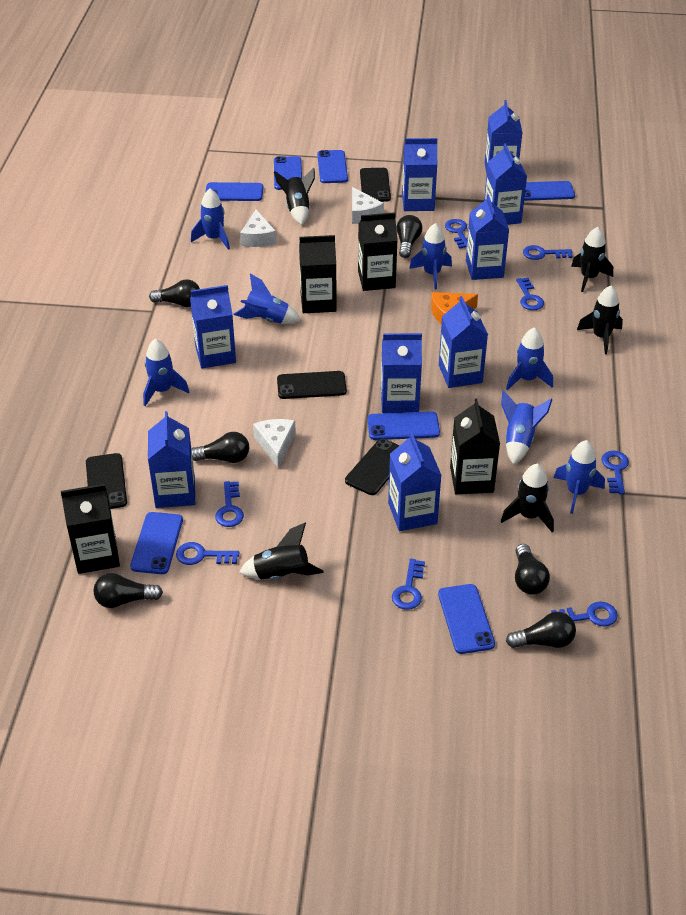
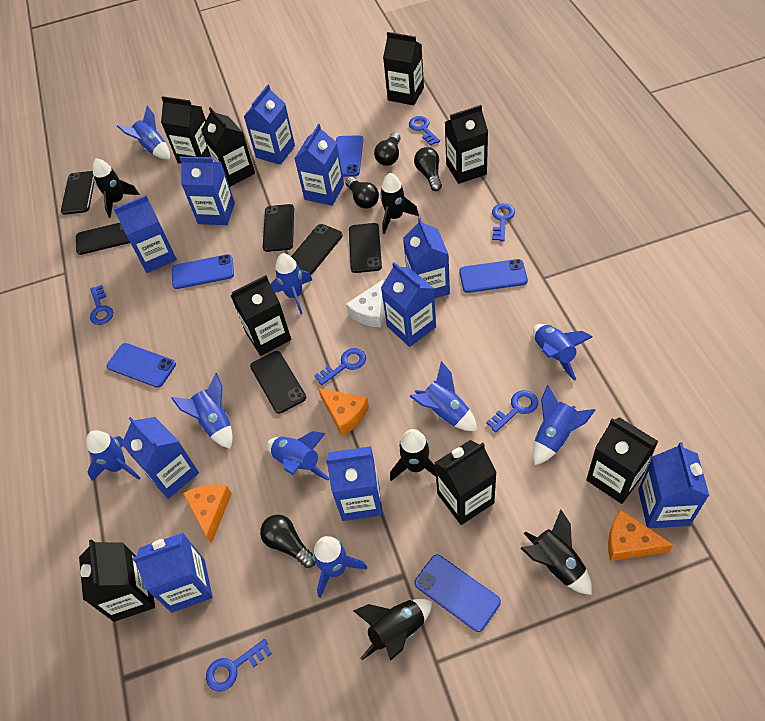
black carton: [61,484,120,574] [299,235,337,313] [358,212,398,291] [450,399,500,494] = 4 -> [79,539,155,622] [161,96,210,164] [201,107,255,187] [230,275,291,356] [383,32,424,105] [435,440,497,525] [445,105,488,184] [586,417,658,504] = 8
black light bulb: [94,573,163,608] [149,279,200,307] [192,432,249,463] [396,215,423,258] [506,612,576,648] [515,544,550,595] = 6 -> [260,515,316,568] [345,177,379,209] [374,132,401,166] [414,147,442,191] = 4
black phone: [86,453,127,509] [277,371,347,399] [345,439,400,495] [360,168,391,202] = 4 -> [61,171,94,215] [76,223,130,255] [250,351,306,414] [263,204,294,252] [291,224,343,275] [349,223,382,273] = 6
blue carton: [148,411,195,508] [190,285,236,368] [381,333,422,413] [388,432,442,531] [402,138,437,211] [439,296,488,388] [466,194,509,280] [484,143,527,225] [485,100,522,174] = 9 -> [114,195,177,273] [122,417,199,499] [132,533,213,613] [180,157,235,225] [243,85,295,165] [294,124,344,206] [326,446,383,521] [381,262,436,347] [403,218,450,298] [638,442,709,528] = 10
blue key: [176,542,239,565] [215,481,244,527] [392,559,425,610] [445,219,467,249] [516,278,544,310] [523,245,572,260] [551,601,618,626] [601,451,629,494] = 8 -> [90,285,113,325] [206,639,272,692] [314,348,366,385] [409,116,440,146] [486,390,538,433] [492,203,515,241] = 6
blue phone: [130,512,183,574] [205,182,263,201] [274,156,302,190] [317,150,348,183] [368,411,440,440] [438,584,495,654] [524,181,575,201] = 7 -> [107,343,176,388] [172,254,234,289] [336,135,363,177] [414,555,501,632] [459,259,528,293] = 5
blue rocket: [143,338,189,406] [191,188,230,250] [233,274,301,324] [409,223,452,289] [501,390,553,465] [506,327,553,390] [553,440,605,514] = 7 -> [86,430,140,481] [117,106,170,159] [171,373,233,449] [267,431,330,481] [271,253,312,314] [313,536,367,598] [409,361,477,431] [533,324,592,381] [533,385,595,465] = 9
orange cheese: [431,292,478,325] = 1 -> [183,484,232,544] [318,388,369,436] [608,509,673,561] = 3
white cheese: [240,209,276,247] [253,419,296,469] [352,187,384,224] = 3 -> [346,279,384,327] = 1

